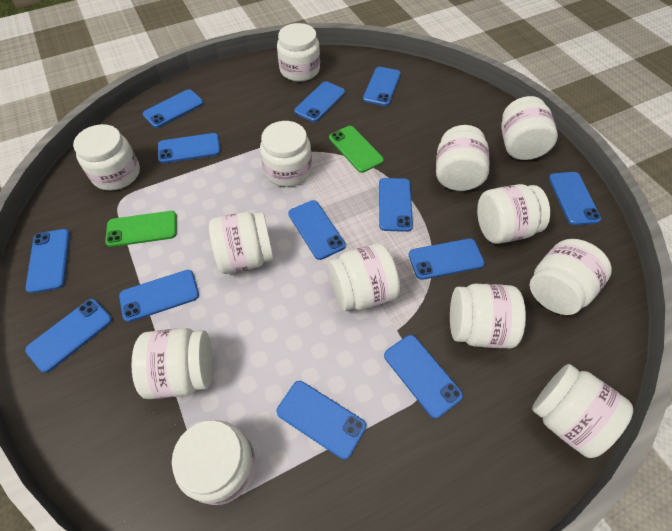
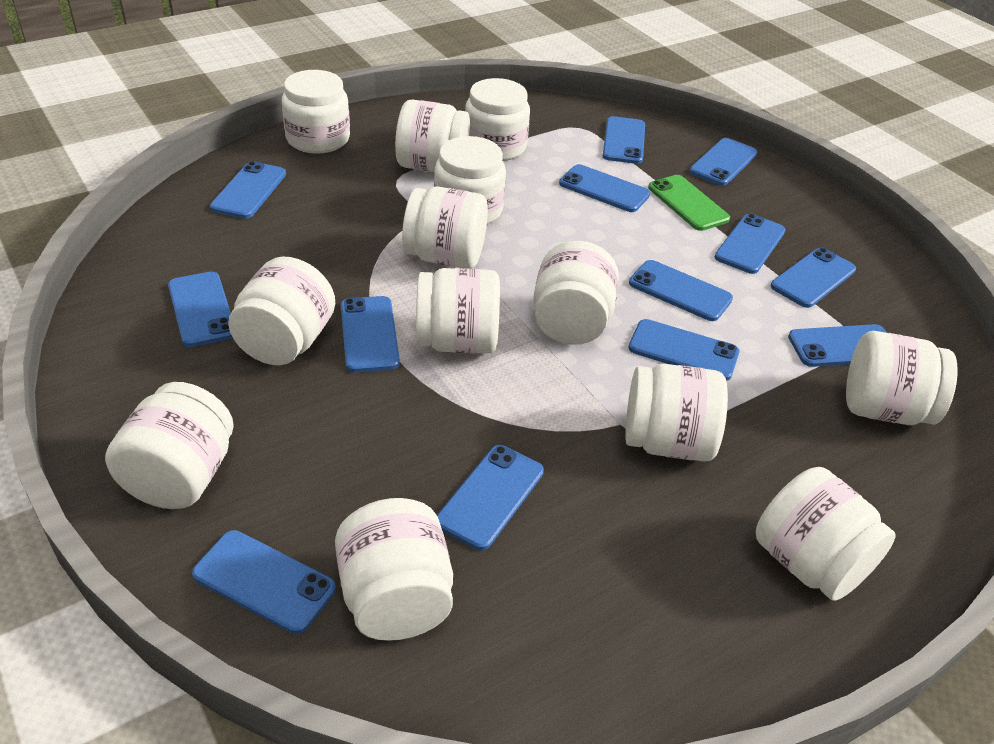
green phone: [105,211,177,247] [329,126,384,173] = 2 -> [648,175,730,231] = 1

